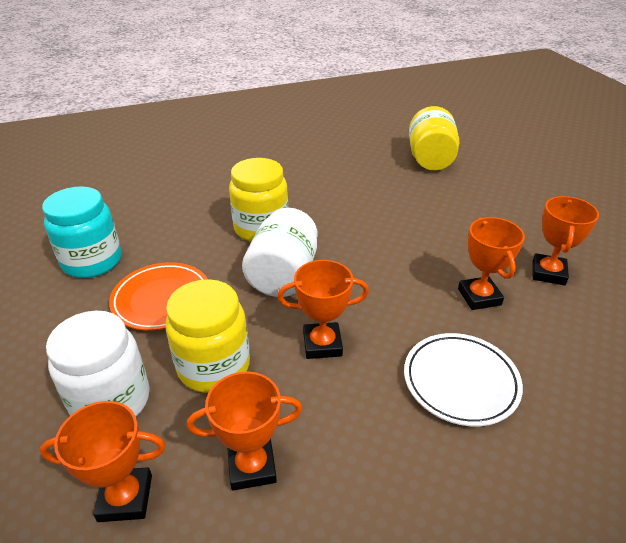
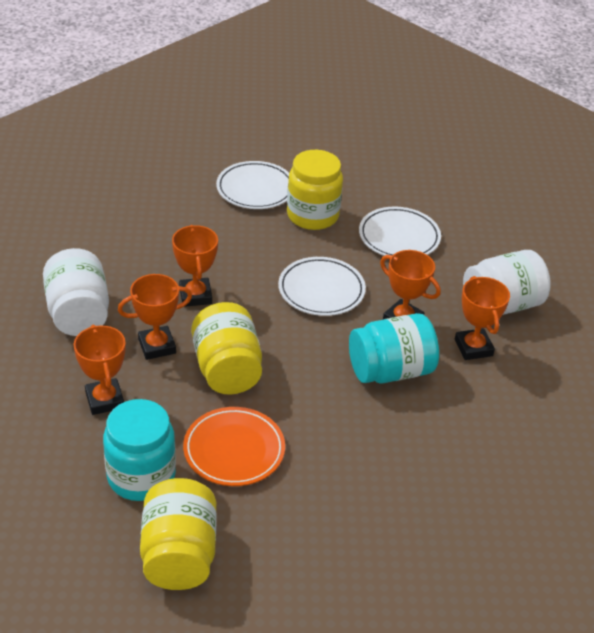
turquoise jar: [42,186,121,278] = 1 -> [103,399,176,501] [349,313,439,383] = 2
white plate: [404,333,523,426] = 1 -> [216,161,289,209] [278,257,366,316] [359,207,441,256] = 3

